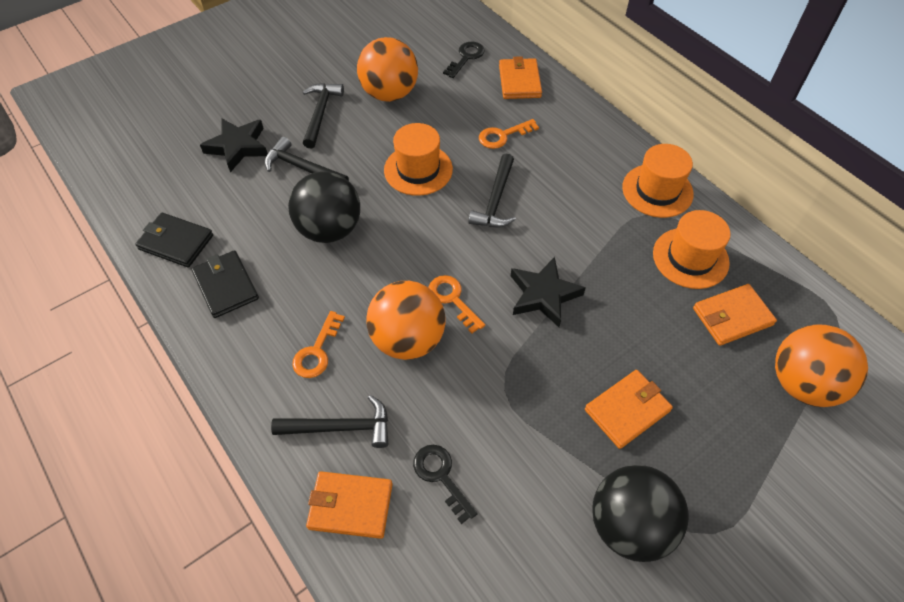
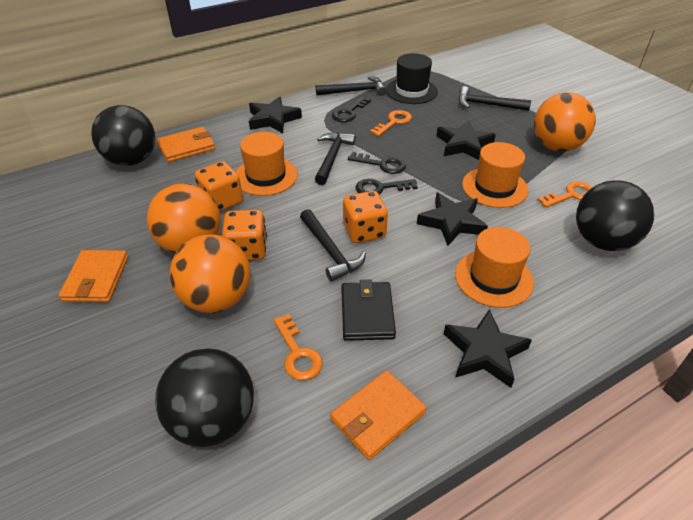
black ball: [288,171,360,243] [592,465,689,562] = 2 -> [91,105,155,166] [155,349,254,447] [576,180,654,251] = 3
black hat: none = 0 -> [386,53,438,104] = 1
black key: [413,445,478,524] [443,42,485,78] = 2 -> [332,96,371,122] [348,152,406,174] [356,179,418,194] = 3
black star: [200,118,268,172] [511,257,586,327] = 2 -> [249,96,302,133] [417,192,488,246] [436,120,496,160] [444,309,532,388] = 4
black wallet: [135,213,213,268] [192,250,259,318] = 2 -> [341,279,396,341] = 1
orange dice: none = 0 -> [195,161,243,212] [222,210,267,260] [343,191,388,243] = 3
orange wallet: [306,471,393,539] [499,56,542,99] [585,370,673,449] [693,284,777,346] = 4 -> [59,250,128,302] [157,127,215,162] [330,370,427,460] = 3

